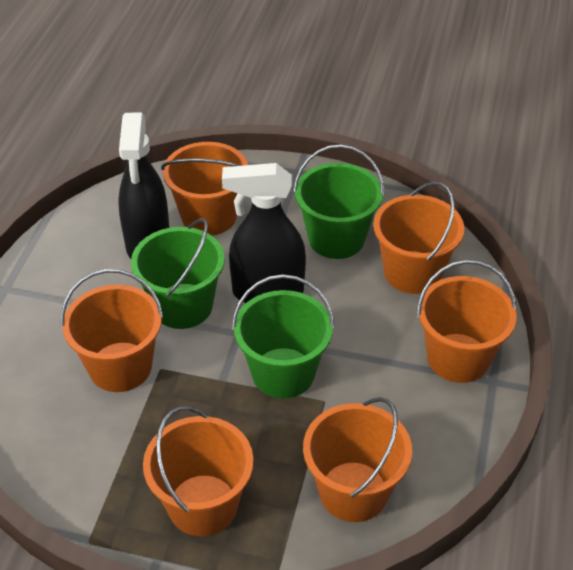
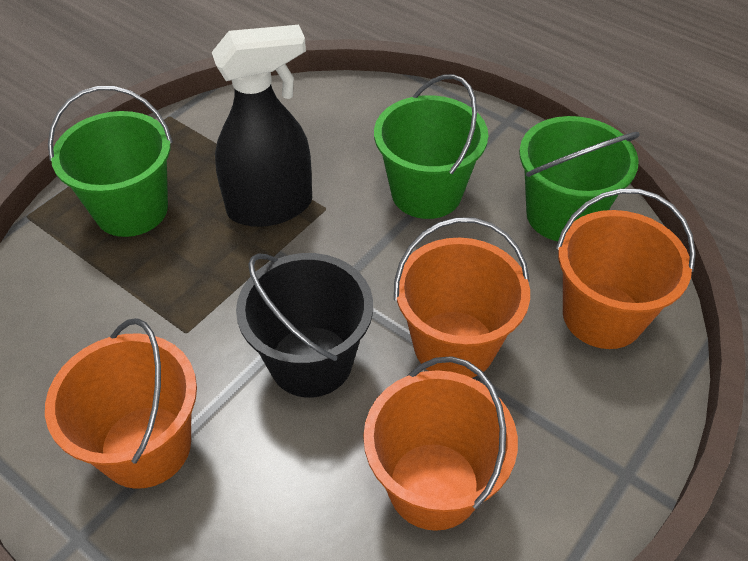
black bucket: none = 0 -> [236,253,373,398] = 1
black spray bottle: [119,113,169,259] [222,163,306,303] = 2 -> [212,25,312,227] = 1
orange bucket: [61,269,163,392] [143,406,253,536] [161,142,248,235] [303,397,412,522] [373,182,464,294] [417,260,517,383] = 6 -> [45,318,197,489] [363,356,518,531] [394,217,530,378] [556,189,696,349] = 4

